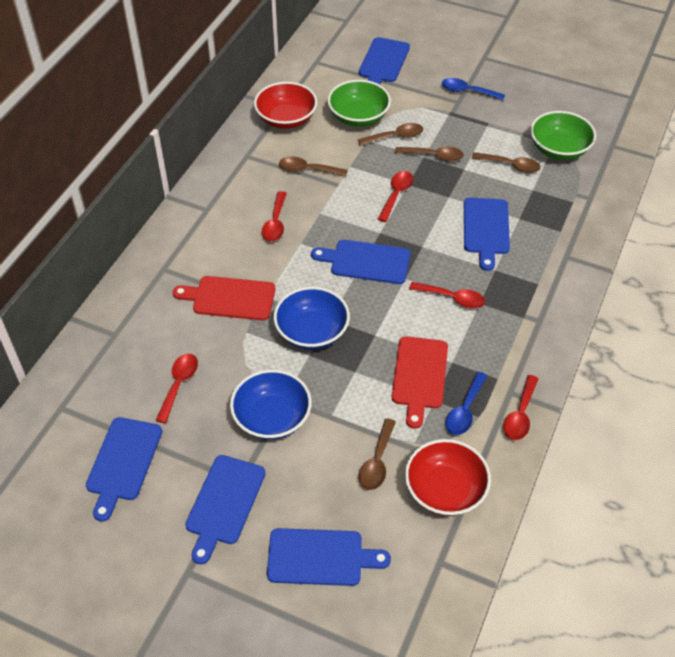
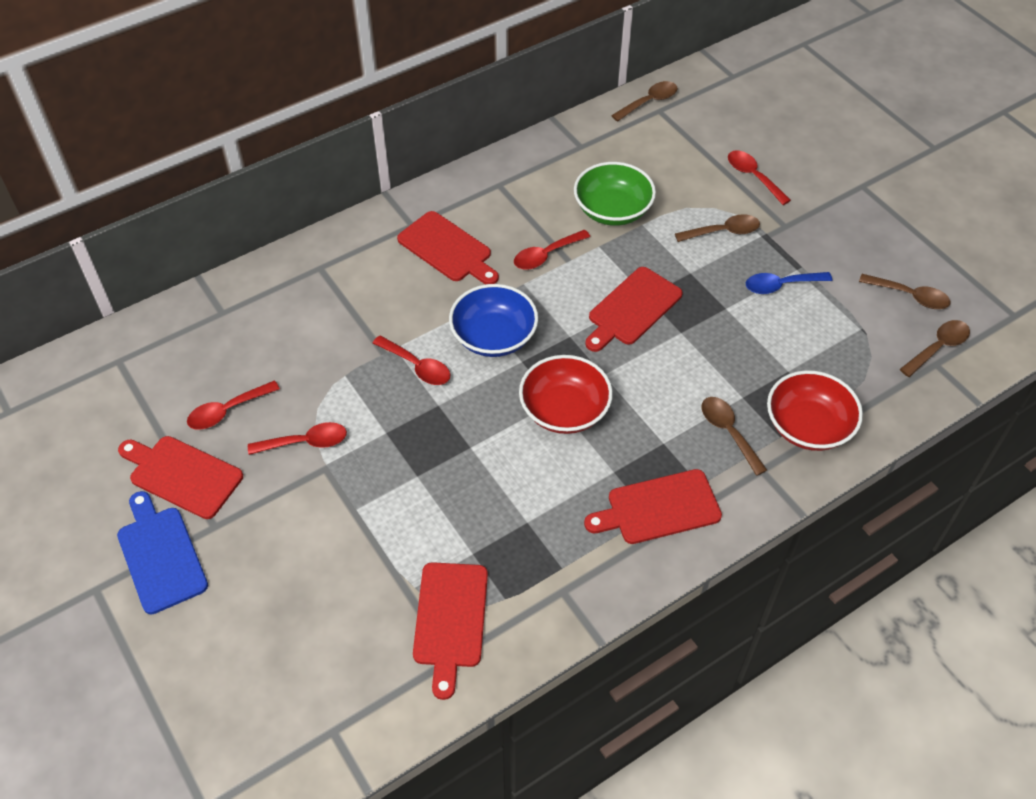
blue bowl: [230,370,312,440] [274,287,350,350] = 2 -> [449,284,538,357] = 1
blue cutting board: [86,417,162,522] [185,455,266,565] [267,528,391,586] [311,240,410,284] [359,37,410,85] [464,198,510,271] = 6 -> [117,491,208,614] = 1
blue spoon: [442,78,505,100] [445,372,487,435] = 2 -> [746,272,833,294] = 1
green bowl: [328,80,391,127] [530,111,596,160] = 2 -> [574,162,656,226] = 1
red cutting board: [173,276,275,320] [392,336,448,429] = 2 -> [118,436,243,519] [397,211,499,284] [413,562,488,700] [584,469,722,544] [585,267,683,352] = 5

